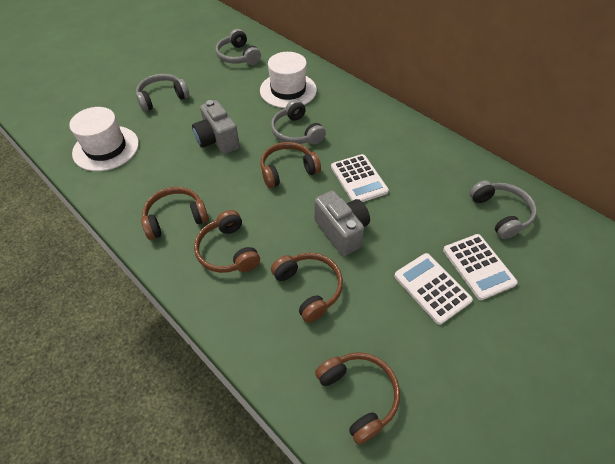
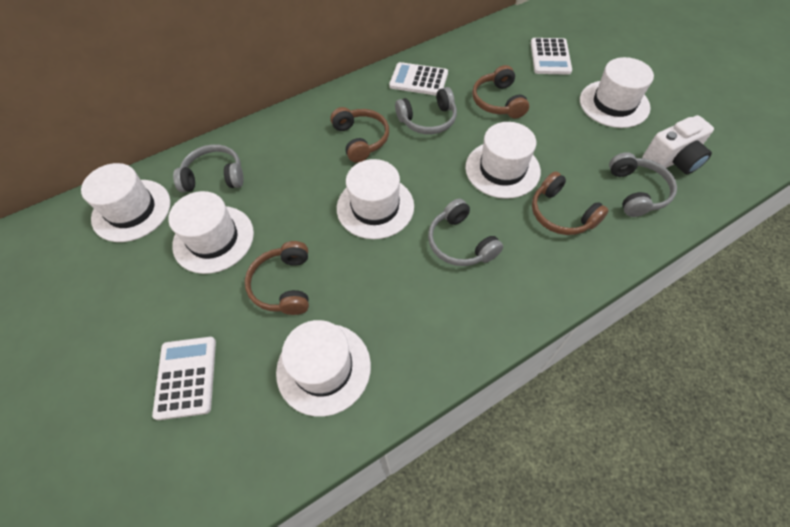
brown headphones: [141,187,209,240] [194,210,260,273] [260,142,321,188] [271,252,343,323] [315,352,400,445] = 5 -> [245,241,309,315] [330,107,389,163] [472,65,529,118] [532,171,609,235] = 4
grey camera: [192,100,240,154] [314,191,370,256] = 2 -> none = 0
white camera: none = 0 -> [642,115,714,174] = 1
white hat: [69,107,139,171] [260,52,317,108] = 2 -> [81,163,171,242] [168,191,254,274] [276,320,371,417] [337,159,414,239] [465,122,541,199] [580,57,654,128] = 6

